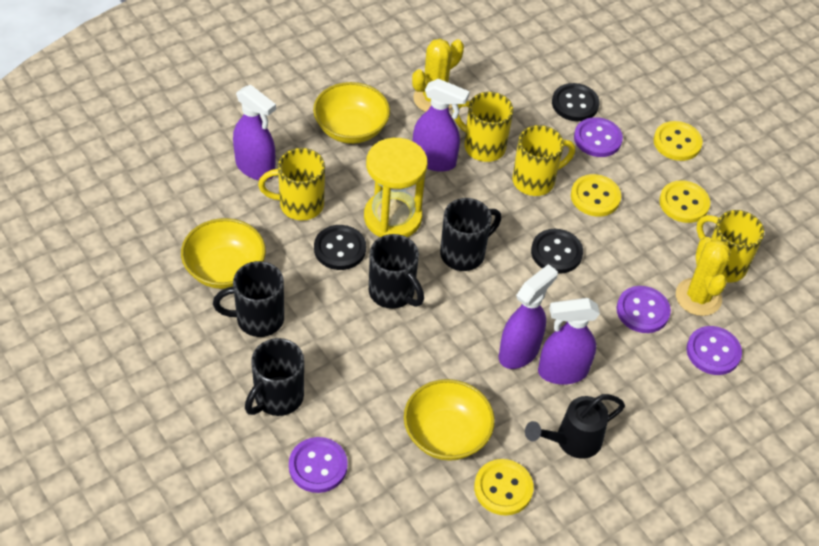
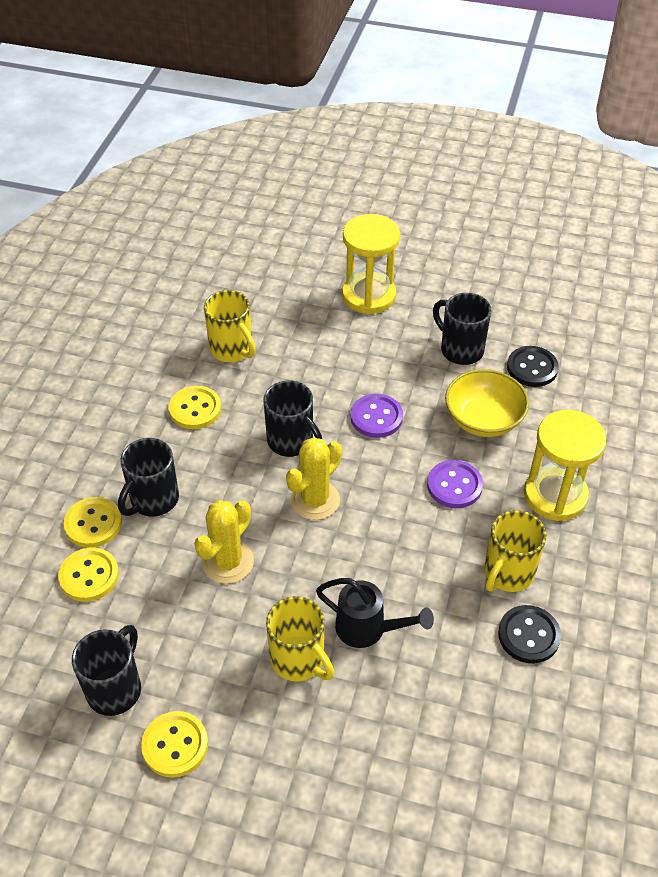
black button: [314,225,366,270] [531,229,583,274] [552,83,600,121] = 3 -> [498,605,561,663] [507,346,559,387] = 2
purple button: [289,437,348,493] [574,117,623,157] [616,286,671,333] [686,326,742,375] = 4 -> [351,394,403,438] [427,460,483,508] = 2
purple spray bottle: [233,85,276,180] [413,79,470,172] [499,264,558,369] [538,298,600,384] = 4 -> none = 0
yellow bowl: [181,218,266,289] [313,82,390,144] [404,379,495,461] = 3 -> [445,369,529,437] = 1
yellow hourglass: [364,138,428,237] = 1 -> [342,214,400,314] [524,410,606,521] = 2
yellow mug: [258,148,325,220] [453,92,513,162] [512,125,575,196] [696,210,764,282] = 4 -> [204,290,256,362] [266,596,334,681] [484,510,547,592] = 3

